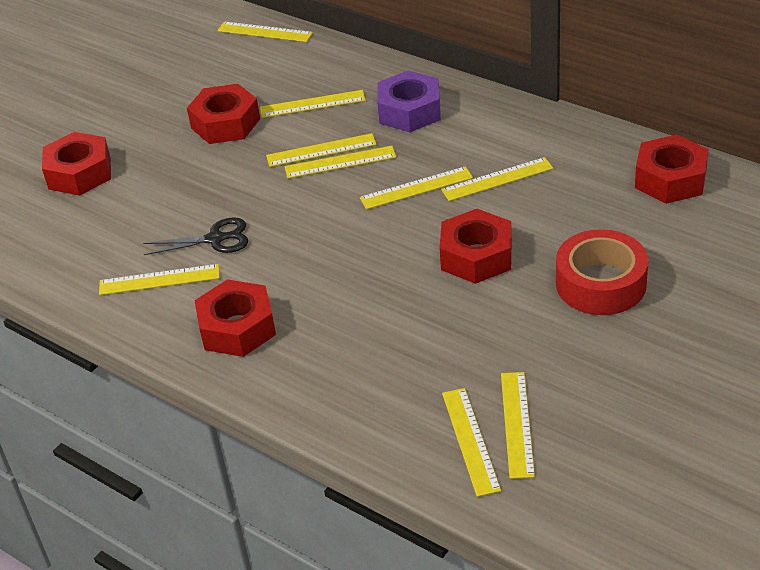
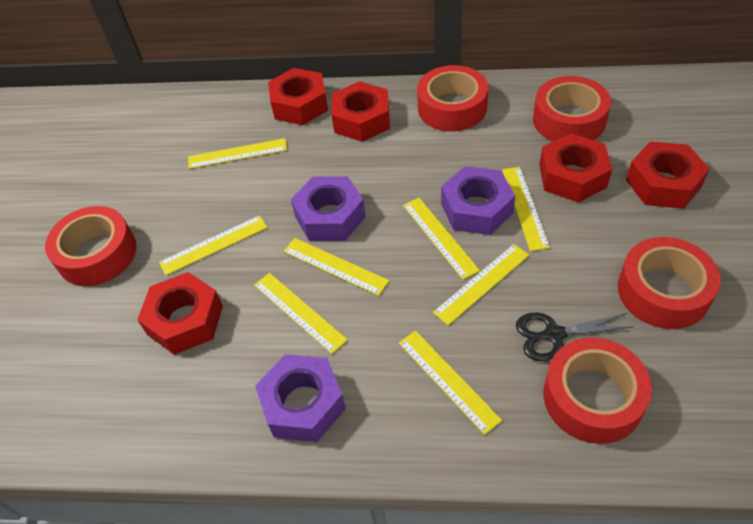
purple nut: [377,70,441,132] = 1 -> [255,354,346,442] [291,176,366,241] [441,166,515,235] = 3
red tape: [556,229,648,315] = 1 -> [45,206,137,286] [417,65,488,131] [533,76,611,141] [543,338,652,444] [618,237,721,329] = 5
yellow ruler: [99,264,219,295] [217,21,313,42] [260,90,366,118] [266,133,377,167] [285,146,396,178] [360,166,473,209] [441,157,554,201] [442,388,501,497] [501,372,535,479] = 9 -> [159,215,268,276] [188,138,287,169] [254,273,348,354] [284,238,389,296] [399,331,502,435] [403,198,480,280] [433,244,529,325] [502,167,550,251] = 8

